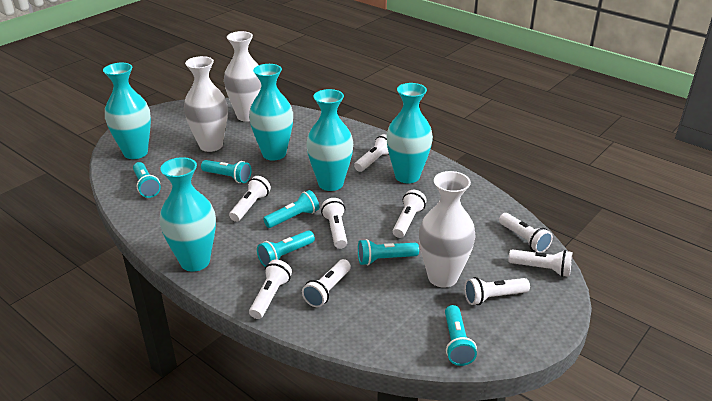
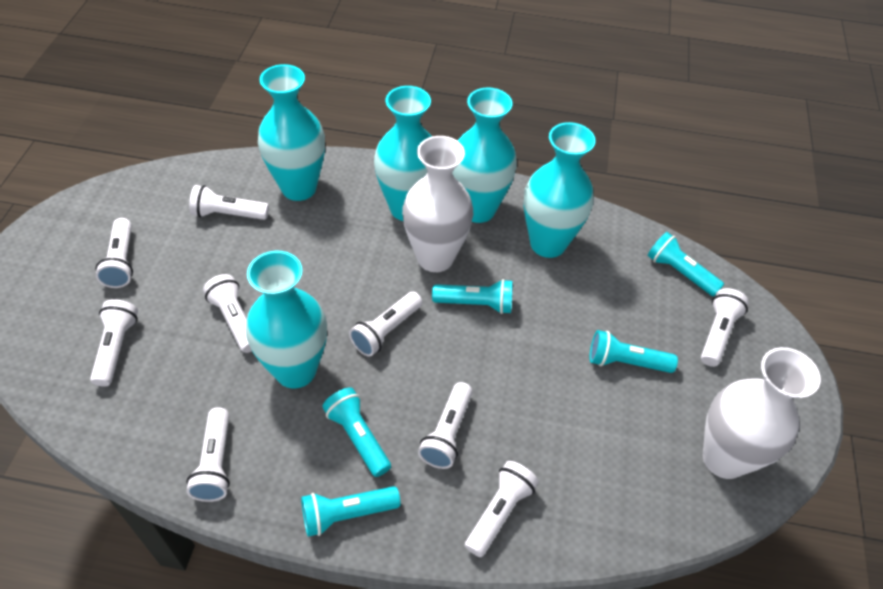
turquoise flashlight: [133,162,161,198] [201,160,252,183] [257,230,315,267] [263,190,319,228] [358,239,419,265] [445,305,477,366] = 6 -> [301,486,401,537] [322,387,391,477] [432,279,513,314] [590,330,678,373] [648,232,724,296] = 5
white vase: [184,56,228,152] [224,31,261,122] [419,171,476,288] = 3 -> [402,136,473,272] [703,347,821,479] = 2

